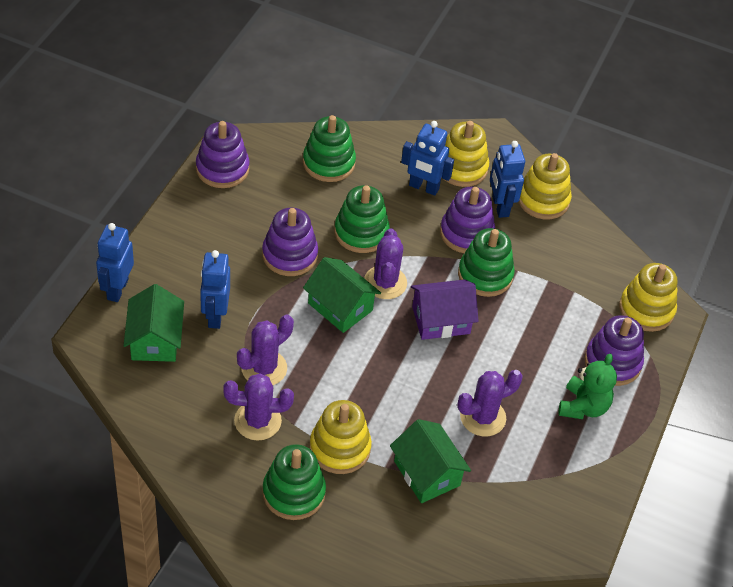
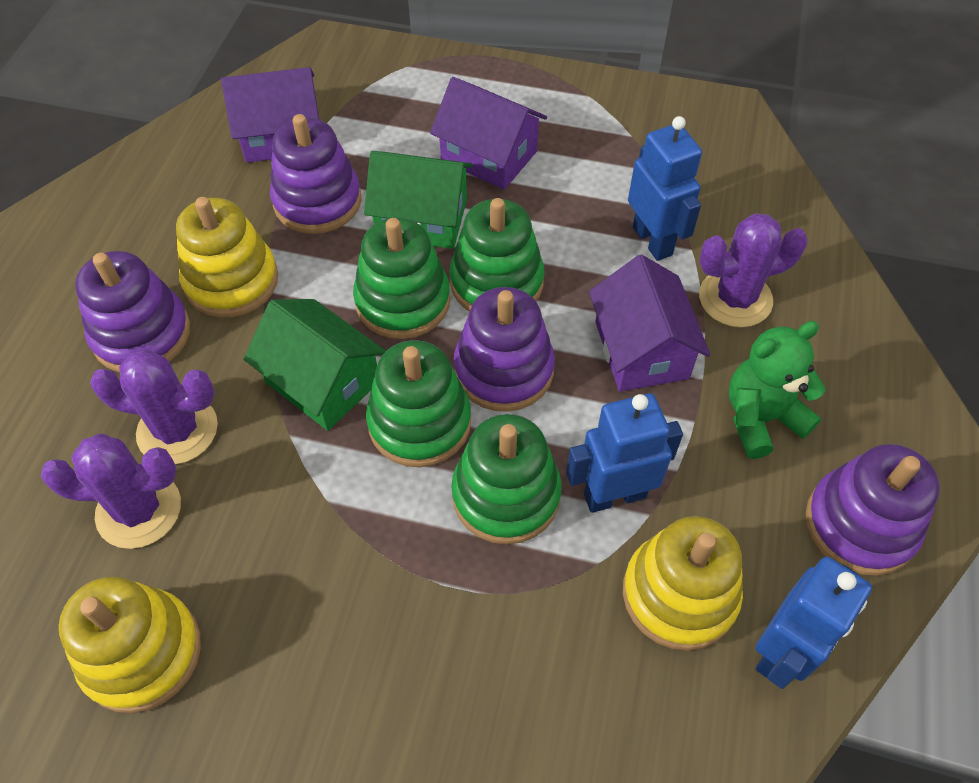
blue robot: [96,223,134,302] [200,250,230,329] [401,121,454,196] [490,141,525,218] = 4 -> [566,393,683,513] [628,116,702,261] [756,557,872,689] = 3
green house: [124,284,184,362] [303,257,381,333] [390,419,471,503] = 3 -> [244,299,386,431] [364,151,473,249] = 2
purple cactus: [223,373,294,440] [237,314,294,385] [364,228,407,299] [457,370,523,436] = 4 -> [41,433,181,549] [90,350,218,465] [699,213,808,328] = 3
purple house: [411,279,478,340] = 1 -> [221,67,319,163] [430,77,547,189] [589,255,711,392] = 3
yellow stacking toy: [310,400,372,474] [445,121,489,187] [518,153,572,219] [619,263,678,332] = 4 -> [59,577,201,713] [176,197,278,318] [623,516,743,651] = 3

